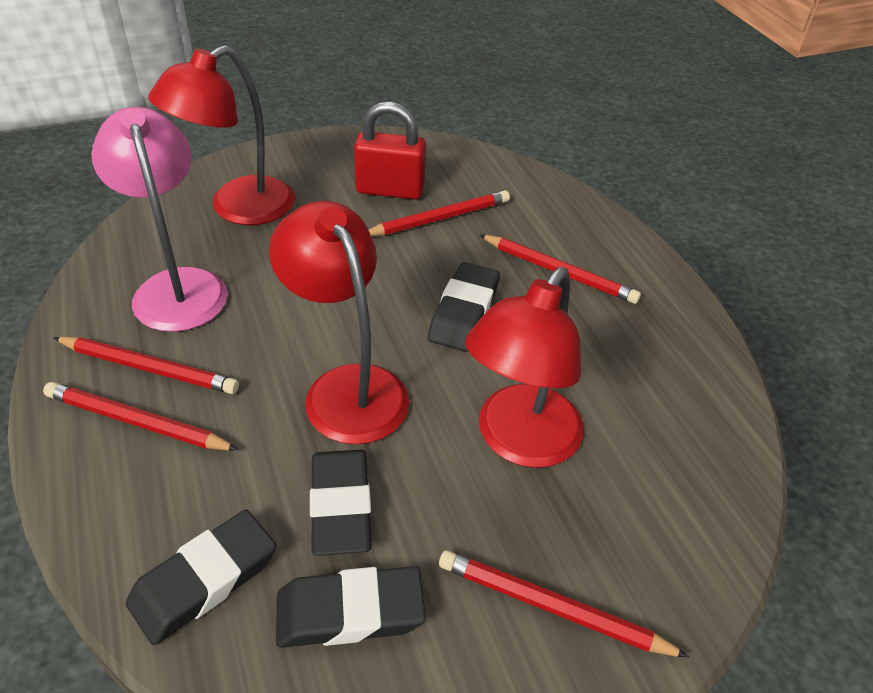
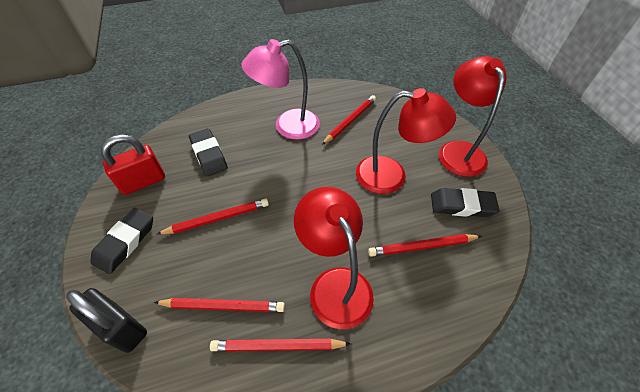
black eraser: [126,510,276,645] [276,566,426,648] [310,450,372,556] [428,262,500,352] = 4 -> [91,208,153,274] [189,128,228,176] [431,188,500,217] = 3
black padlock: none = 0 -> [66,288,147,353] = 1

